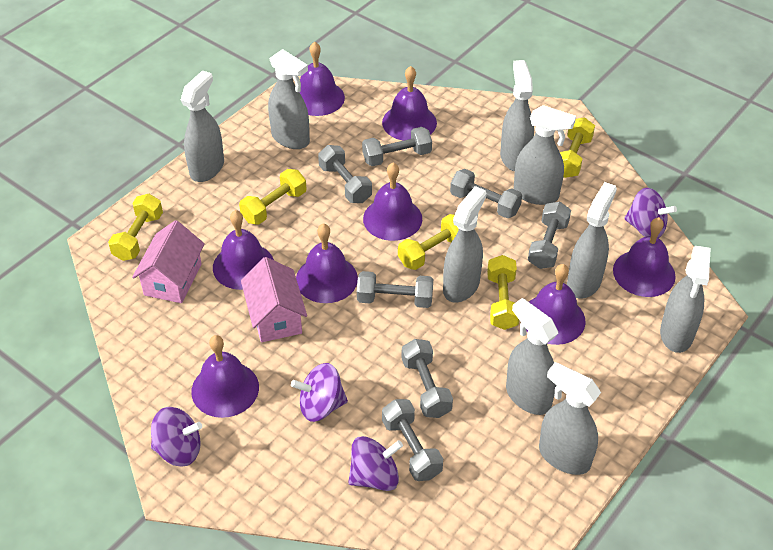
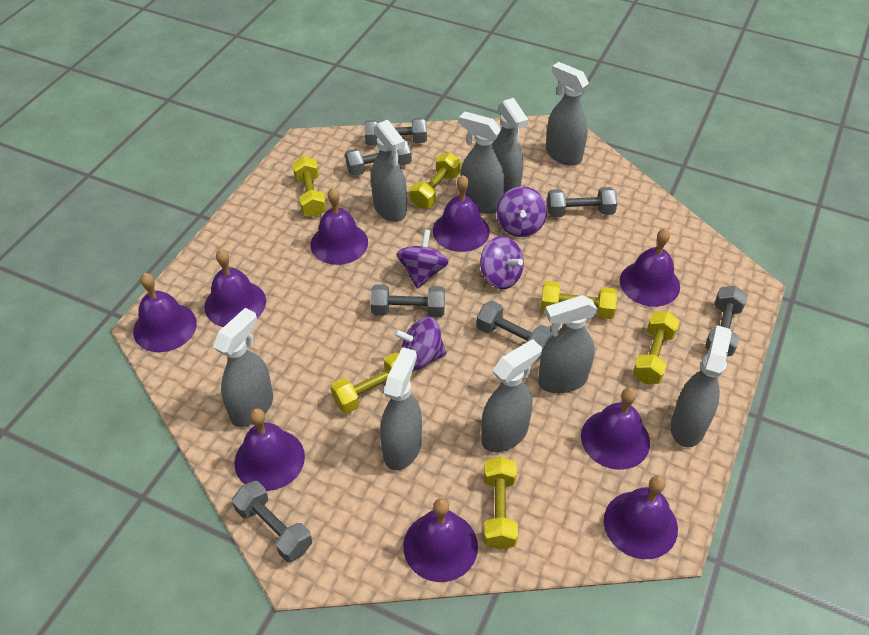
pink house: [132,220,205,303] [241,257,307,342] = 2 -> none = 0
purple bell: [191,335,259,418] [213,210,274,290] [296,223,358,303] [299,42,345,116] [363,163,422,241] [382,66,437,141] [527,264,585,345] [613,217,676,297] = 8 -> [133,273,197,352] [204,249,266,327] [235,408,305,491] [311,188,368,265] [403,498,478,582] [433,175,490,252] [581,388,650,470] [604,476,678,559] [620,228,680,307] = 9
yellow dumbbell: [108,194,163,261] [239,169,307,225] [398,214,459,270] [487,255,519,330] [560,117,595,178] = 5 -> [292,156,327,217] [331,352,412,413] [410,153,461,208] [484,457,518,550] [541,281,617,319] [633,311,680,384] = 6

